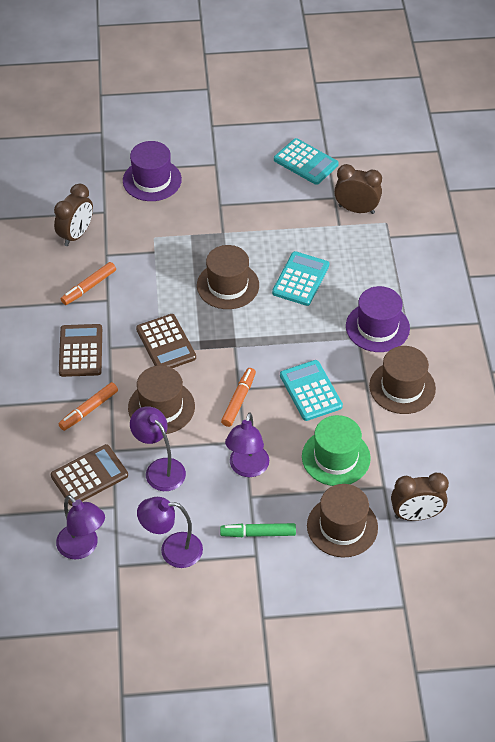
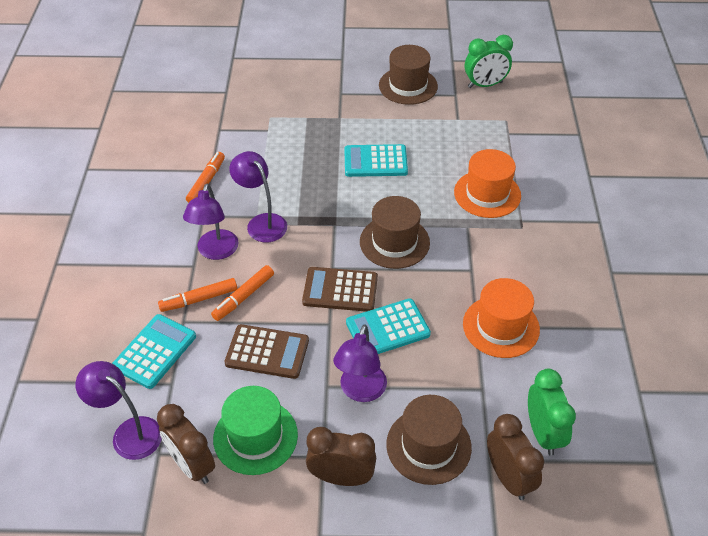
brown calculator: [51,444,128,506] [59,324,102,377] [136,314,196,368] = 3 -> [225,324,309,379] [302,267,378,312] = 2
brown hat: [128,365,195,434] [197,245,259,309] [307,484,378,557] [369,346,436,414] = 4 -> [360,196,430,269] [379,45,438,105] [386,395,472,485] = 3
green clock: none = 0 -> [465,35,513,88] [528,369,576,456] = 2
green marker: [220,523,296,537] = 1 -> none = 0
orange hat: none = 0 -> [454,149,521,218] [463,278,540,358] = 2
purple hat: [123,141,182,201] [346,286,410,352] = 2 -> none = 0

